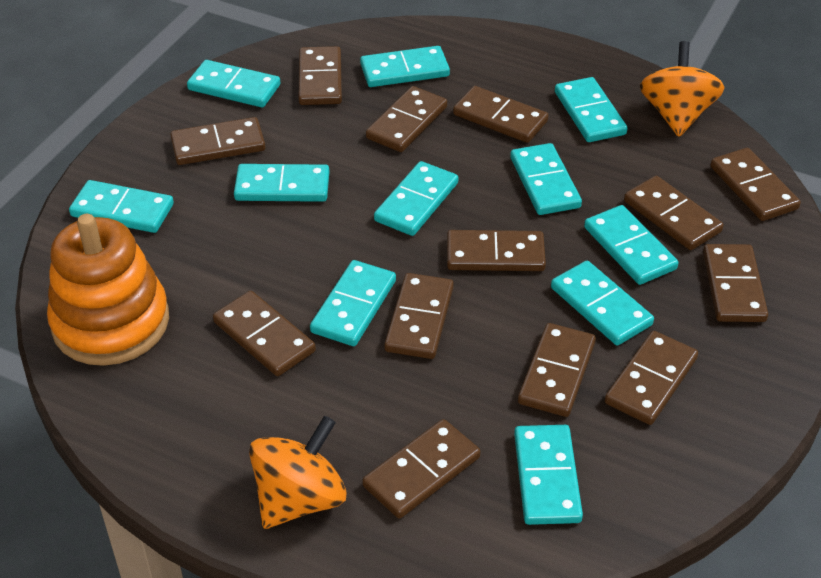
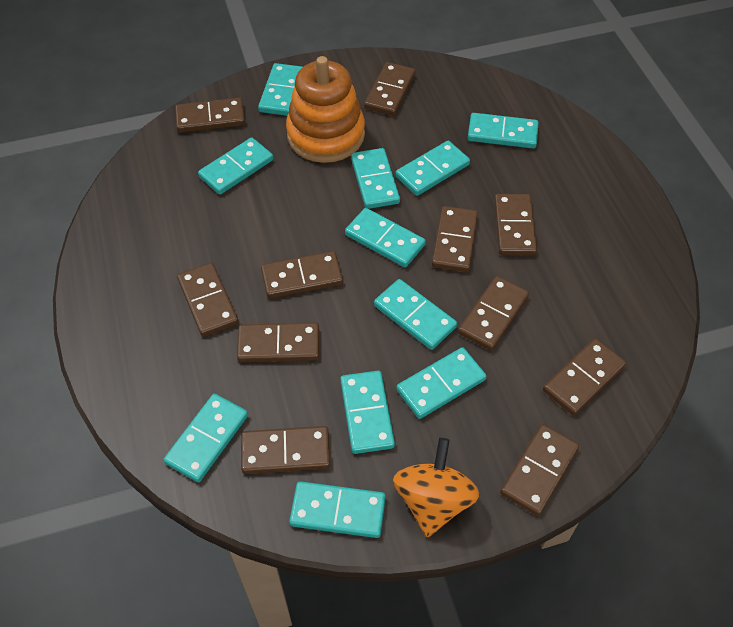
brown domino: [170,117,265,165] [213,291,316,376] [298,46,342,105] [362,419,481,518] [366,86,447,152] [384,273,454,359] [447,230,546,271] [453,86,549,143] [518,323,596,417] [605,331,698,425] [624,176,724,250] [703,244,768,322] [710,148,801,221] = 13 -> [175,98,245,133] [177,263,239,337] [237,322,319,362] [241,426,330,474] [261,251,343,298] [364,62,416,116] [432,206,478,272] [458,276,529,351] [494,194,537,255] [500,424,579,516] [543,338,626,416] = 11
orange spinning top: [249,416,346,529] [640,41,725,137] = 2 -> [393,438,480,537] = 1

